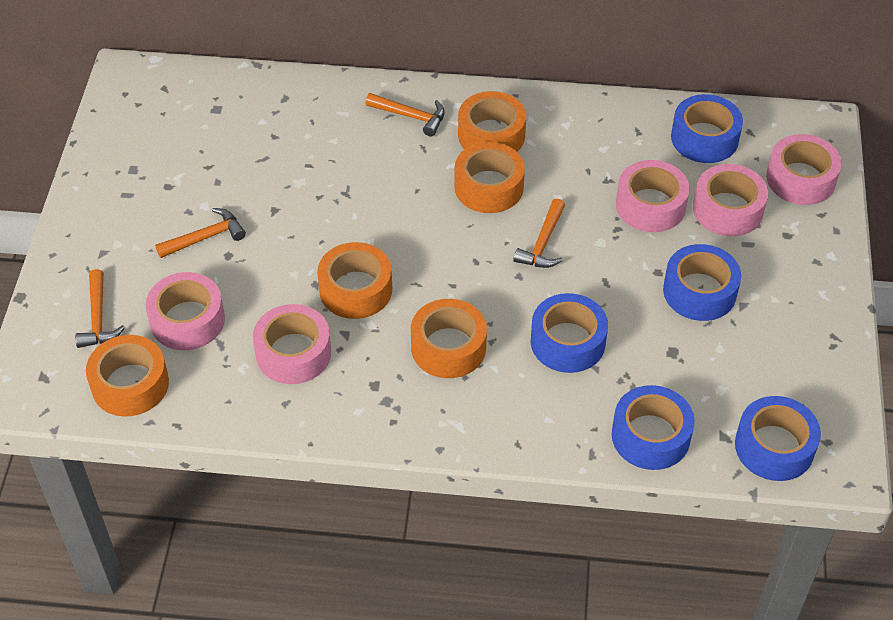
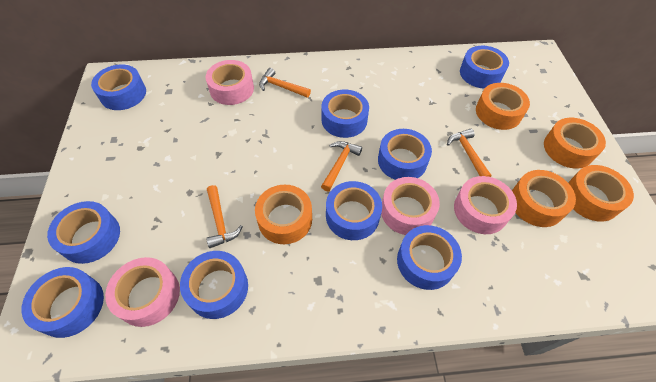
blue tape: [530,293,608,373] [612,385,695,470] [663,244,741,321] [671,94,743,163] [735,396,821,481] = 5 -> [21,267,104,338] [47,201,120,264] [91,64,146,110] [180,251,248,319] [322,90,369,138] [326,181,382,240] [378,129,432,180] [397,225,462,290] [460,46,509,89] = 9
pink tape: [146,272,225,350] [253,304,331,384] [616,160,690,232] [693,164,768,236] [766,134,842,205] = 5 -> [105,257,180,327] [205,60,254,105] [381,177,440,235] [454,176,517,234] = 4

